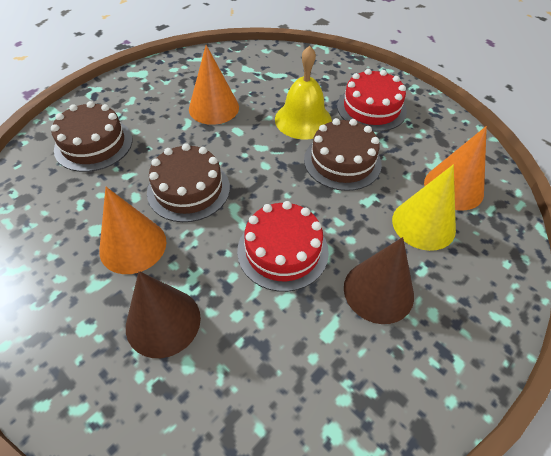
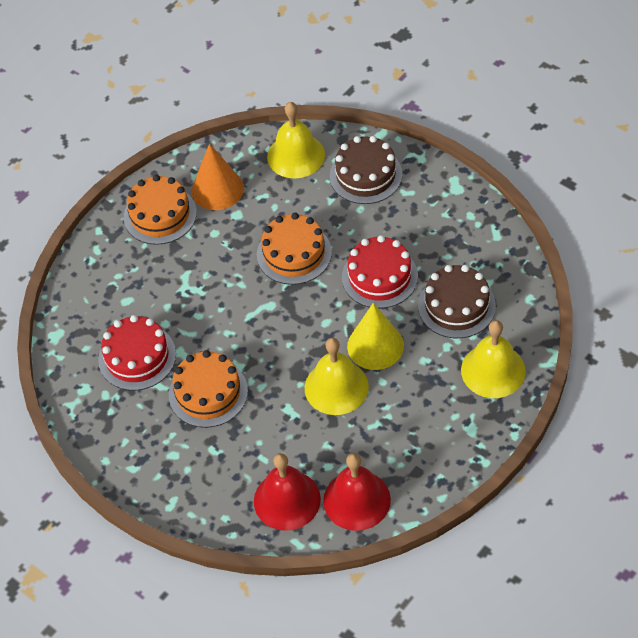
brown cake: [51,101,132,172] [147,143,230,222] [304,118,382,191] = 3 -> [330,136,402,204] [418,265,496,338] = 2
brown cone: [126,271,201,358] [344,237,414,324] = 2 -> none = 0
orange cake: none = 0 -> [124,175,197,245] [169,350,248,428] [257,213,332,285] = 3
orange cone: [99,187,166,274] [189,45,239,125] [424,126,487,211] = 3 -> [192,143,244,210] = 1
red bell: none = 0 -> [254,453,321,531] [323,453,391,531] = 2
yellow bell: [275,45,332,140] = 1 -> [267,102,325,178] [305,338,369,415] [461,320,526,398] = 3

